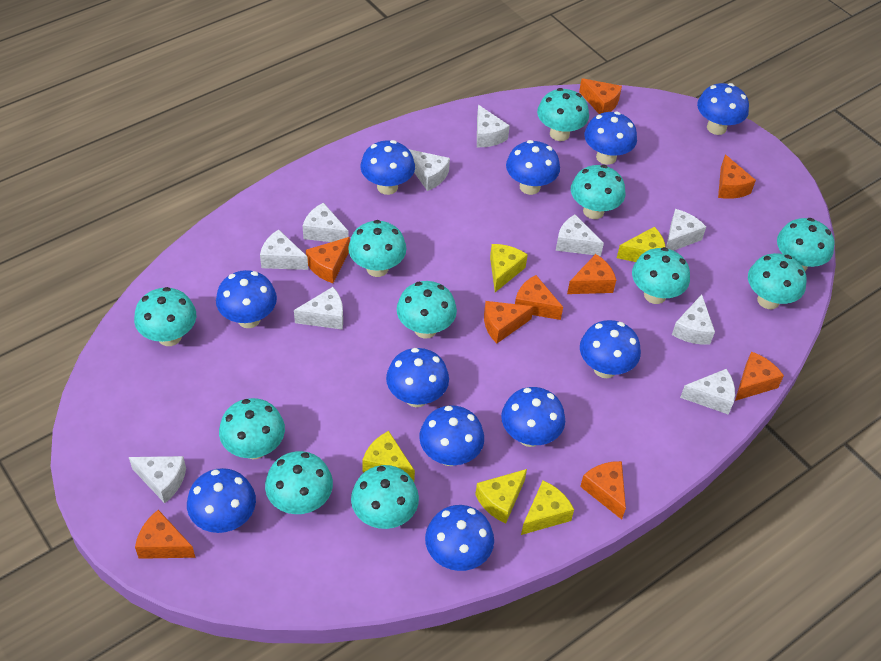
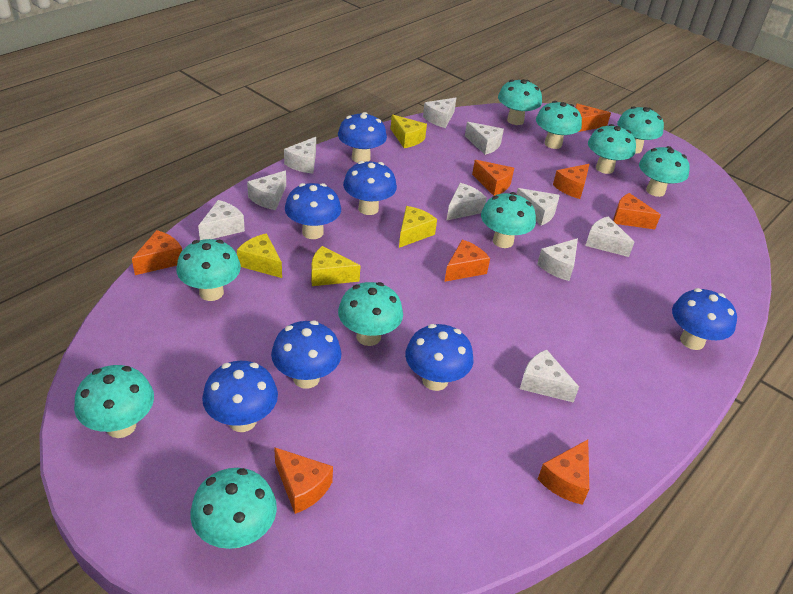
blue mushroom: [187,468,256,533] [216,270,277,328] [361,140,415,195] [386,348,449,407] [419,405,484,466] [425,505,494,571] [501,387,565,447] [506,140,560,195] [580,320,641,378] [584,112,637,165] [697,83,749,135] = 11 -> [202,361,278,432] [271,321,341,389] [285,183,341,239] [338,112,387,163] [343,161,397,215] [405,324,473,391] [672,288,737,350] = 7
orange cheese: [135,510,196,559] [306,237,350,283] [484,301,534,343] [515,275,563,320] [567,254,616,294] [579,78,622,114] [580,461,626,519] [718,154,756,199] [735,351,784,401] = 9 -> [132,230,182,275] [274,447,333,514] [444,240,490,282] [472,160,514,196] [538,440,589,505] [553,164,589,199] [575,104,611,132] [613,193,661,229] = 8
turquoise mushroom: [134,287,196,346] [219,398,285,460] [265,451,333,514] [348,220,406,277] [351,465,419,529] [397,281,457,339] [537,88,589,141] [571,165,625,219] [632,247,690,304] [748,253,807,309] [777,218,834,271] = 11 -> [74,365,154,438] [176,239,241,301] [190,468,277,549] [338,282,403,346] [481,192,536,248] [498,79,542,125] [536,101,582,149] [588,124,636,174] [617,106,664,154] [639,146,689,197] = 10
yellow cheese: [362,431,415,481] [475,469,527,523] [490,244,528,292] [521,480,574,535] [617,227,666,262] = 5 -> [237,233,282,278] [311,246,361,286] [391,114,427,148] [399,206,437,248] = 4

